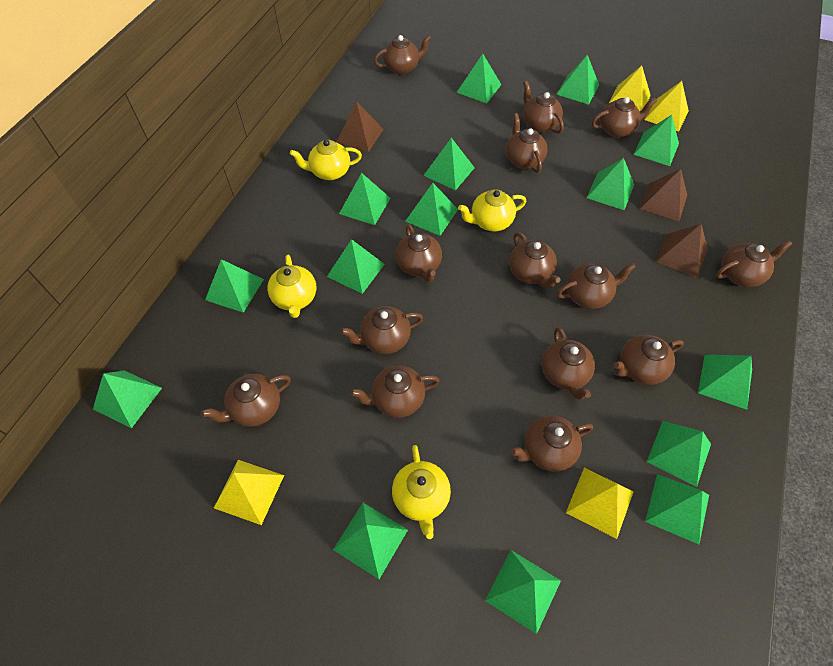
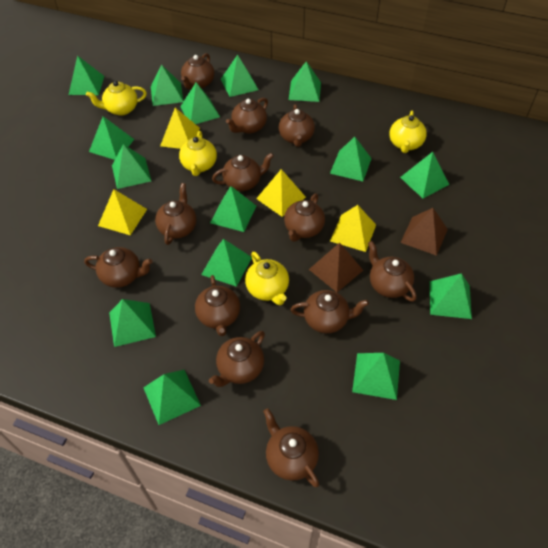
brown pyramid: [336,101,383,152] [640,169,687,221] [656,224,708,278] = 3 -> [309,243,363,292] [400,208,448,256] = 2
brown teapot: [201,374,291,426] [340,306,423,354] [350,365,439,418] [374,35,431,75] [396,224,442,282] [506,113,548,173] [509,232,560,289] [510,416,593,472] [523,81,564,133] [542,327,595,400] [557,263,636,309] [592,97,657,137] [613,335,684,385] [716,240,792,287] = 14 -> [84,247,153,288] [155,183,196,245] [181,53,215,89] [195,275,240,336] [209,331,265,387] [212,153,274,191] [226,98,268,134] [263,408,319,487] [279,104,315,147] [284,193,325,242] [291,290,369,333] [368,241,417,302] = 12

